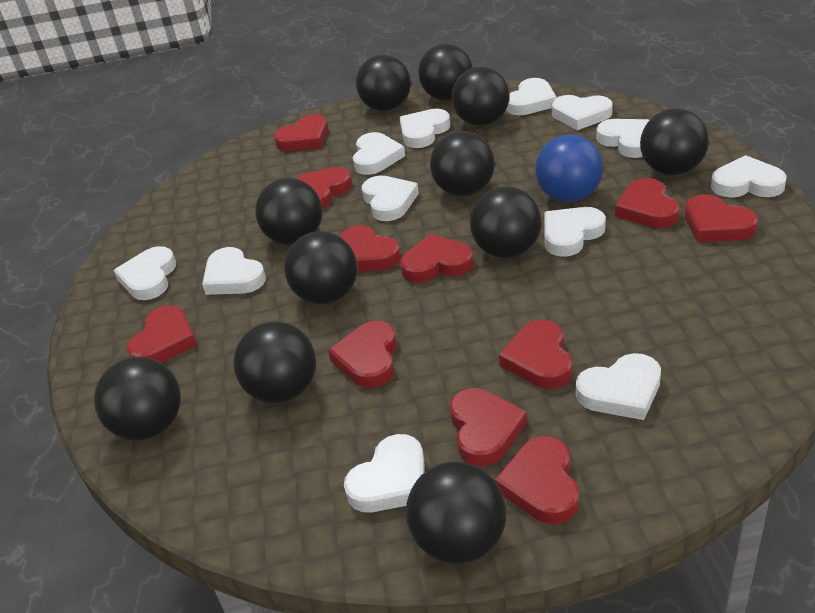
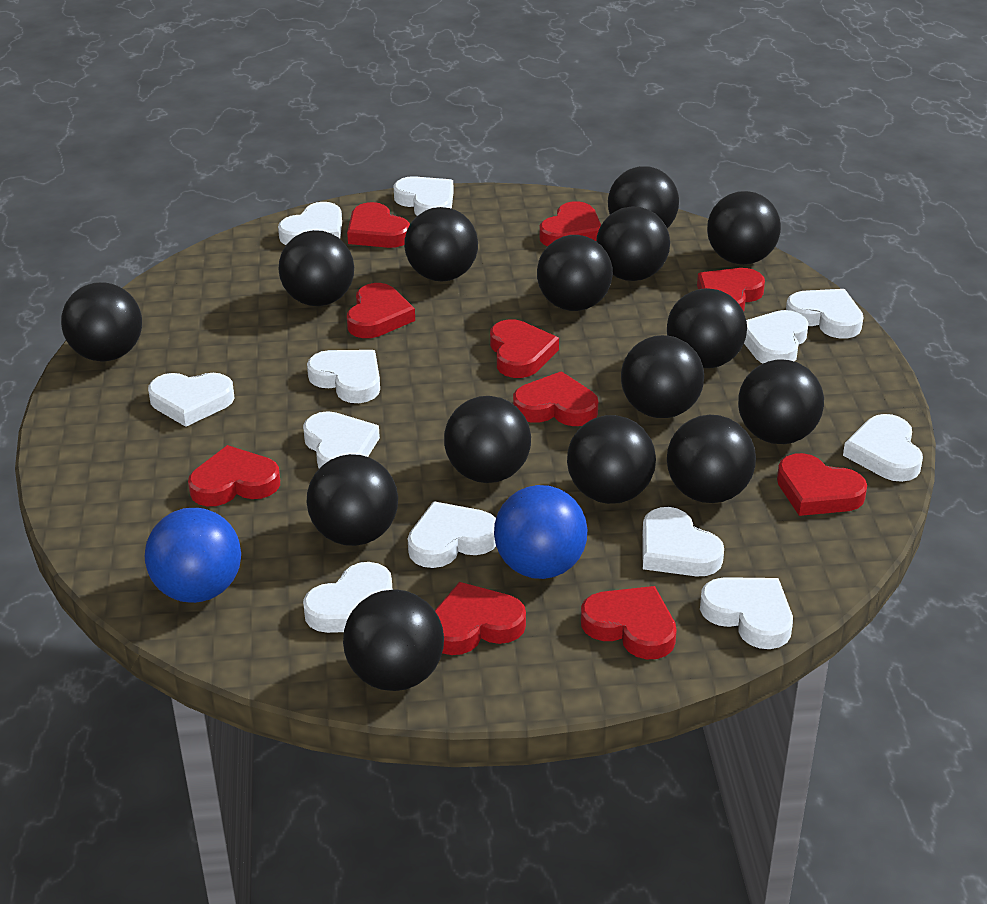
black ball: [94,357,181,440] [233,321,316,404] [255,178,322,245] [284,231,357,304] [356,55,411,111] [406,461,506,564] [418,44,473,100] [430,131,495,196] [451,66,509,126] [470,186,542,258] [640,108,709,175] = 11 -> [61,282,142,362] [278,230,354,306] [306,454,398,546] [343,589,444,691] [404,207,478,282] [444,396,531,483] [537,235,613,311] [567,415,656,504] [596,206,670,281] [608,166,679,228] [621,335,704,418] [667,288,747,368] [667,415,756,503] [707,191,781,265] [738,360,824,444] = 15
blue ball: [535,135,603,202] = 1 -> [145,508,241,603] [494,485,587,579] = 2
red heart: [127,305,197,363] [274,114,328,151] [298,167,352,209] [328,321,397,388] [340,225,401,271] [400,234,474,283] [450,388,527,466] [495,436,579,524] [499,320,572,389] [615,178,680,228] [685,195,758,242] = 11 -> [188,445,280,506] [347,202,410,248] [347,283,415,338] [435,582,526,655] [490,319,559,378] [513,371,598,426] [539,201,601,246] [581,586,677,659] [697,268,765,312] [777,453,867,516] = 10

